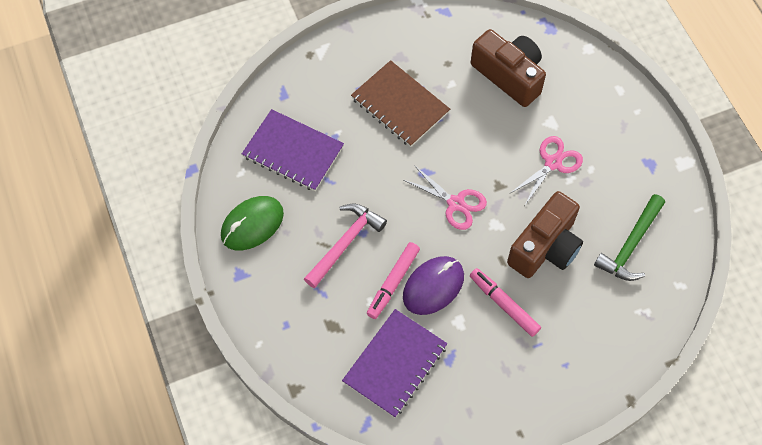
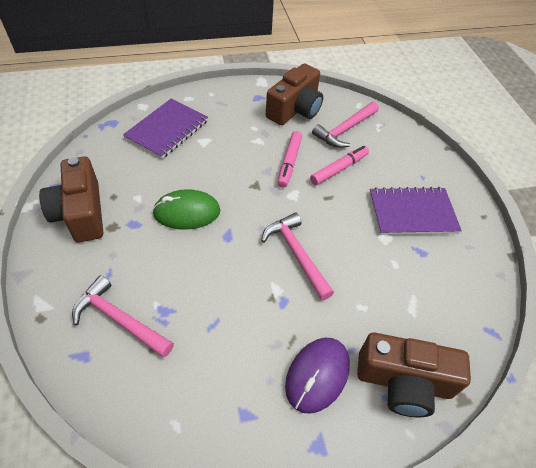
brown camera: [471,29,546,107] [507,191,583,278] = 2 -> [39,156,103,242] [266,64,323,125] [357,333,471,417] = 3
brown notebook: [351,60,450,147] = 1 -> none = 0
green hammer: [594,194,665,281] = 1 -> none = 0
pink hammer: [304,204,387,288] = 1 -> [72,275,174,358] [261,212,334,300] [312,102,379,148] = 3
pink scissors: [404,165,487,230] [509,136,583,205] = 2 -> none = 0

